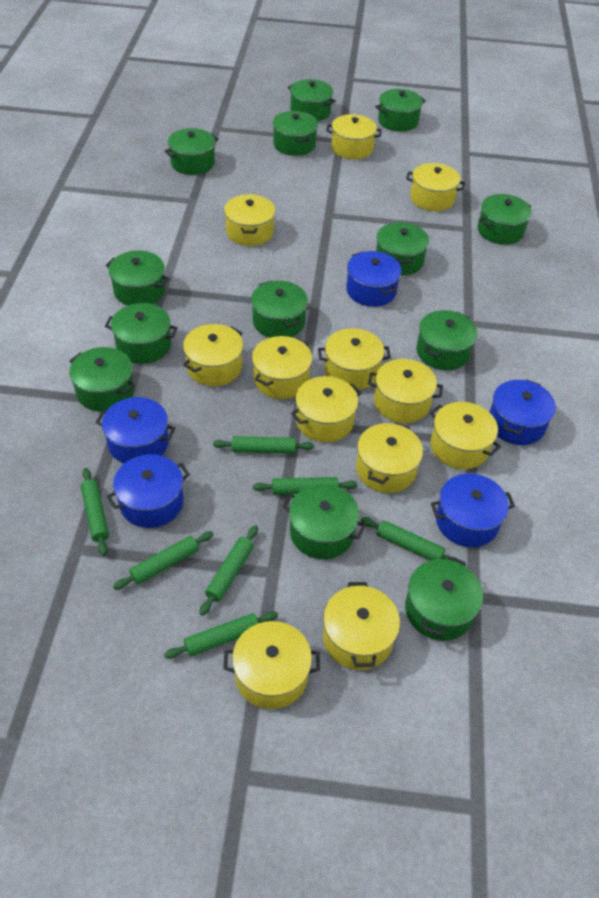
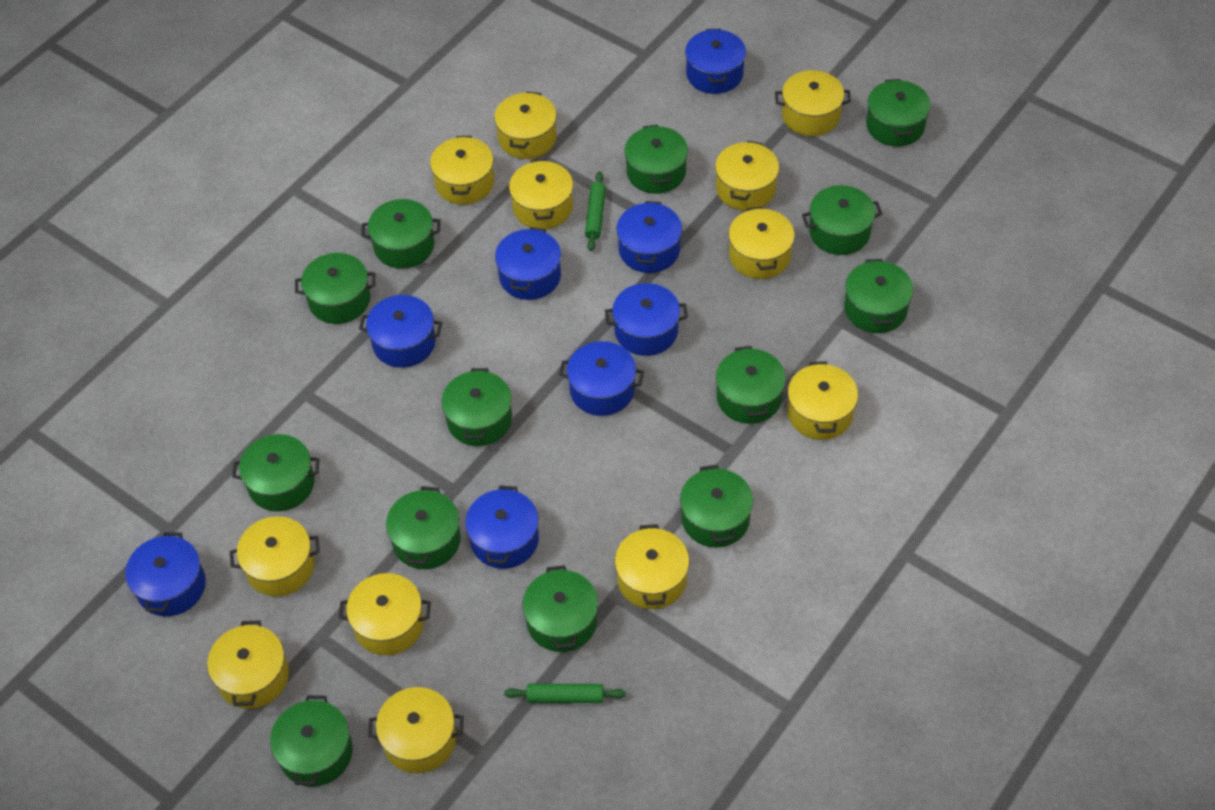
blue pot: [96,397,175,464] [107,454,190,528] [346,251,402,307] [431,473,515,547] [490,380,556,445] = 5 -> [125,532,206,616] [359,295,442,368] [465,485,539,569] [495,227,561,300] [559,341,644,416] [605,283,688,356] [617,201,682,273] [685,29,746,94] = 8
green rolling pin: [81,468,109,556] [113,531,214,590] [164,611,278,659] [200,525,258,616] [213,436,314,453] [253,477,357,495] [361,517,459,560] = 7 -> [504,683,626,703] [585,171,606,251] = 2

